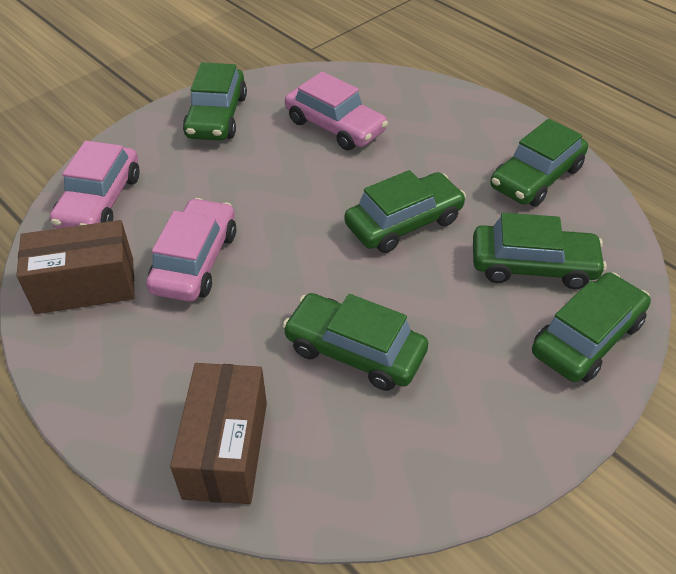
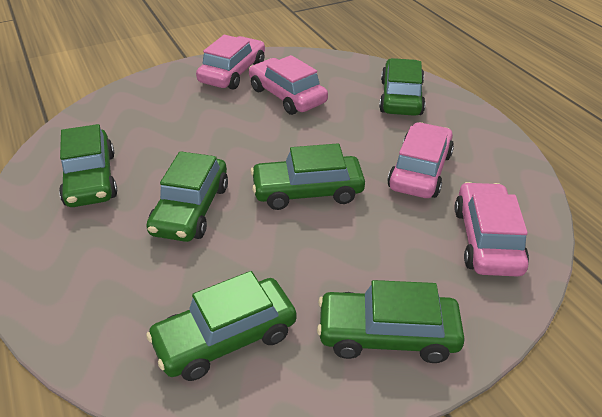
brown box: [17,220,135,314] [170,363,267,504] = 2 -> none = 0
pink car: [50,141,140,229] [146,198,236,302] [285,71,388,150] = 3 -> [196,35,265,90] [249,55,328,115] [387,122,454,198] [454,182,529,277] = 4

